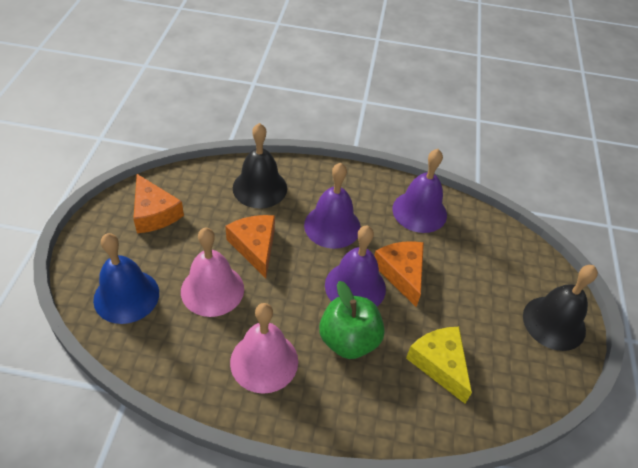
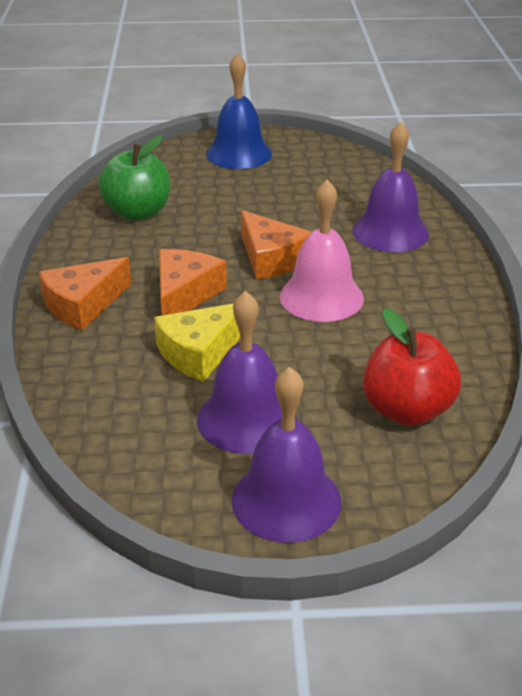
black bell: [233,123,287,208] [523,265,598,351] = 2 -> none = 0
pink bell: [181,228,244,317] [230,303,298,394] = 2 -> [279,180,364,322] = 1
red apple: none = 0 -> [363,308,461,426] = 1

